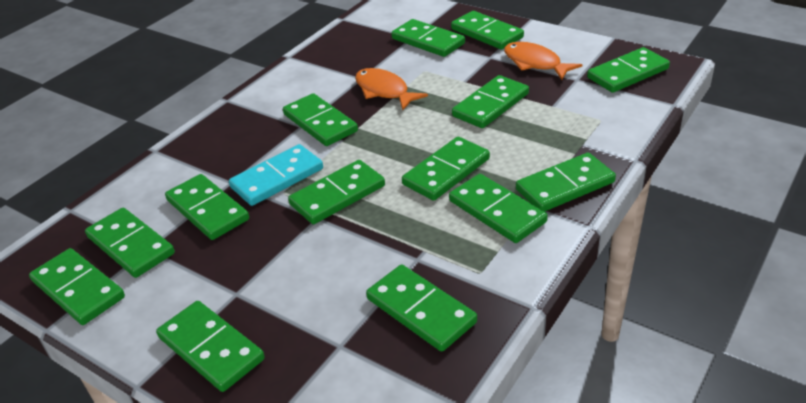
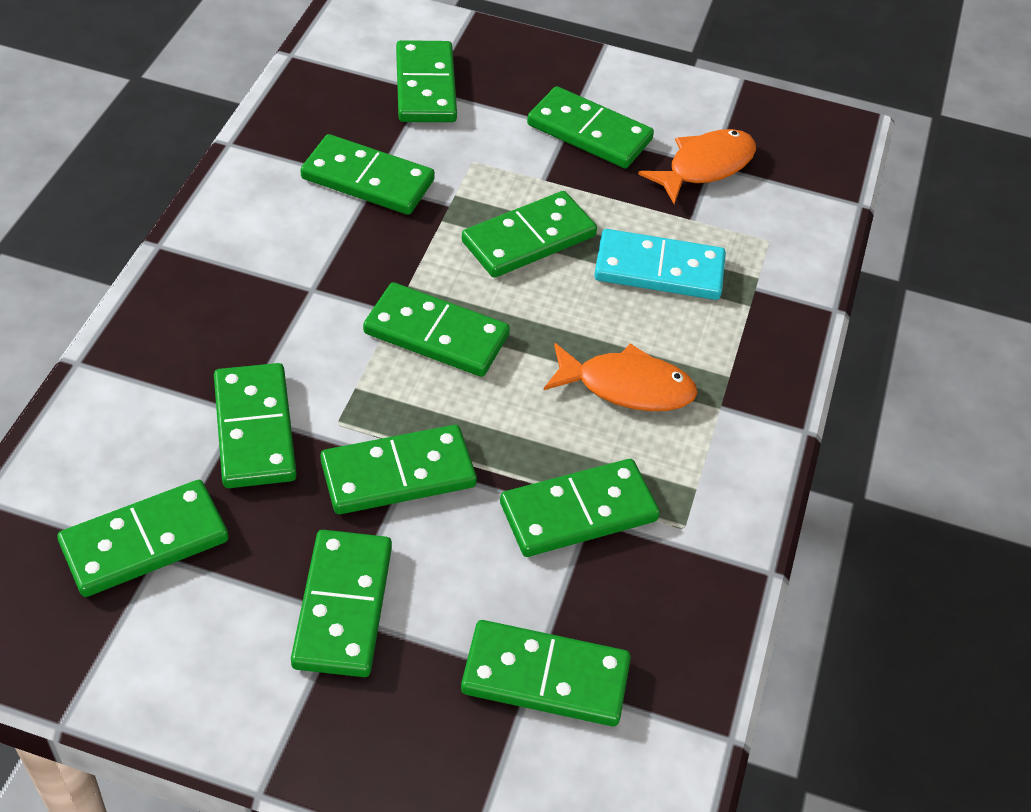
green domino: [29,248,125,325] [85,208,175,278] [156,301,265,392] [165,174,249,240] [283,93,358,146] [288,160,385,224] [366,265,477,352] [391,19,465,57] [402,137,490,201] [449,174,548,243] [451,11,524,50] [452,75,529,128] [516,153,616,212] [587,47,670,93] = 14 -> [57,480,229,597] [214,363,297,488] [291,530,392,677] [300,134,435,215] [320,425,477,514] [363,282,510,377] [396,40,457,122] [461,620,631,726] [462,191,597,278] [500,459,660,557] [527,86,654,168] = 11

